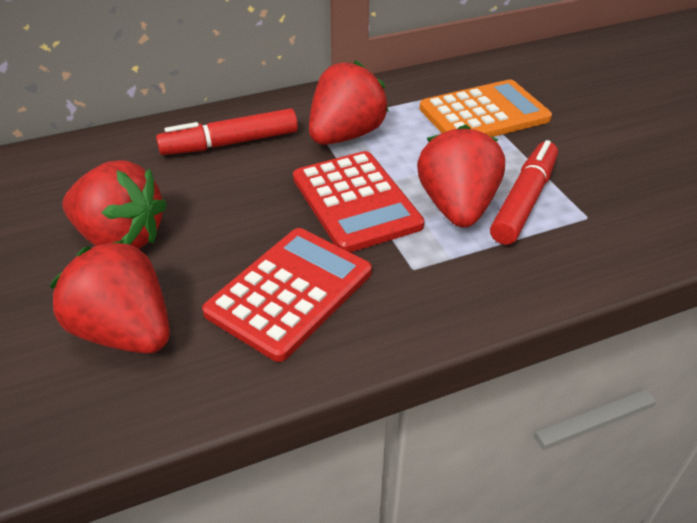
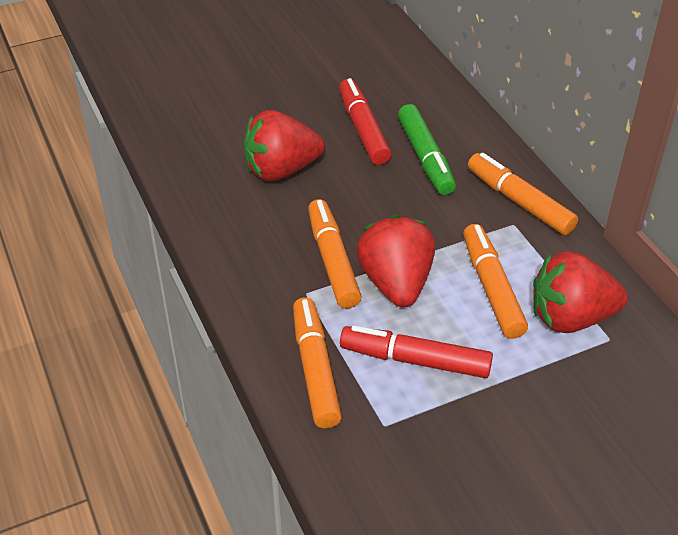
green marker: none = 0 -> [398,104,456,195] = 1
orange calculator: [420,79,552,137] = 1 -> none = 0
orange marker: none = 0 -> [293,297,342,428] [308,199,362,308] [463,224,528,339] [468,153,578,235] = 4
red calculator: [202,228,372,362] [293,151,424,252] = 2 -> none = 0
red strawberry: [49,240,170,354] [62,160,167,249] [309,61,389,145] [417,124,505,228] = 4 -> [243,110,325,182] [356,215,435,307] [533,251,628,333] = 3

